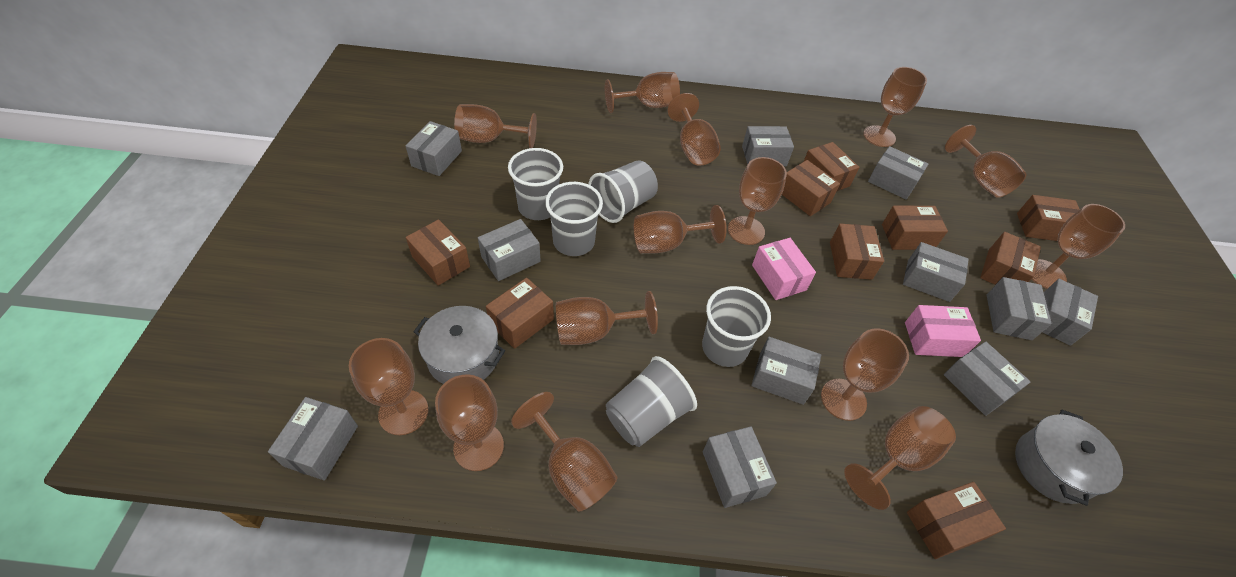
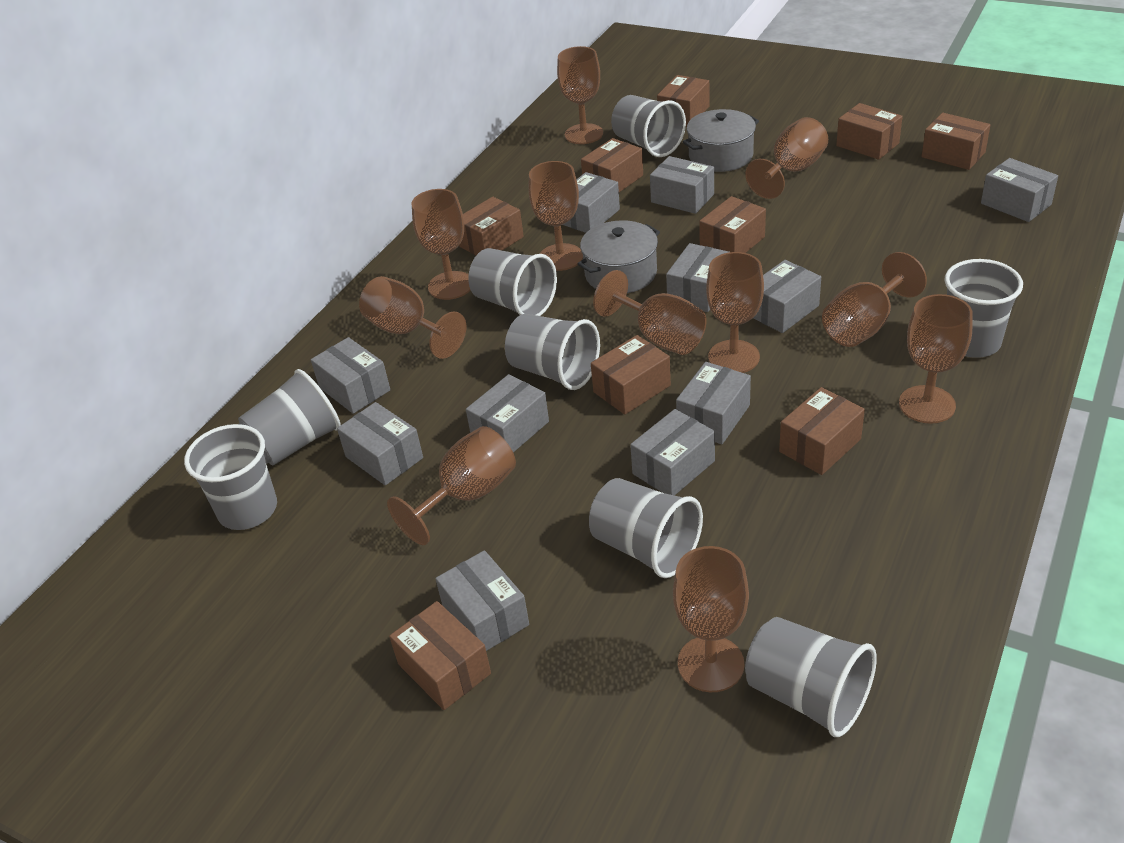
brown goblet: [349,338,428,435] [435,375,504,471] [454,104,537,148] [511,392,618,511] [556,291,658,345] [605,72,680,113] [634,205,727,253] [667,93,721,166] [728,157,787,245] [821,328,909,421] [844,406,956,510] [863,67,927,147] [945,125,1027,198] [1032,204,1125,289] = 14 -> [359,276,466,359] [387,426,516,545] [412,189,470,300] [528,161,583,271] [557,46,603,144] [593,270,707,355] [673,546,749,692] [706,252,764,373] [746,117,828,199] [822,252,927,347] [899,294,973,424] = 11
grey cup: [508,148,563,220] [545,182,603,256] [588,160,658,223] [606,356,697,447] [702,286,771,367] = 5 -> [184,424,277,530] [238,369,341,466] [468,248,557,316] [505,314,600,390] [589,478,703,578] [611,95,686,157] [745,617,877,737] [945,259,1023,358] = 8
pink box: [752,238,816,300] [905,305,981,357] = 2 -> none = 0

